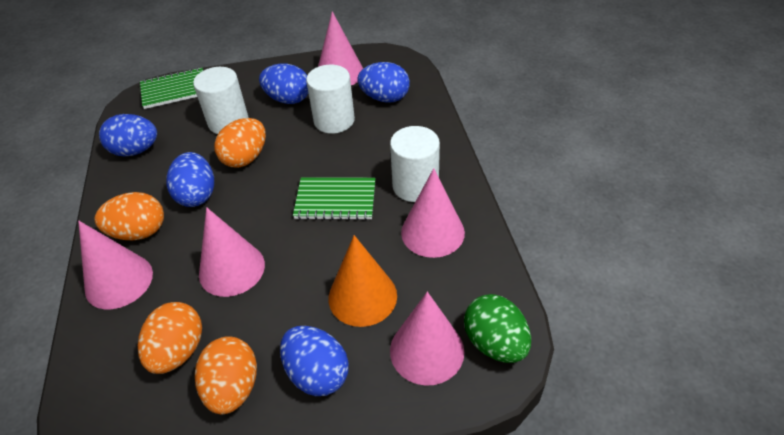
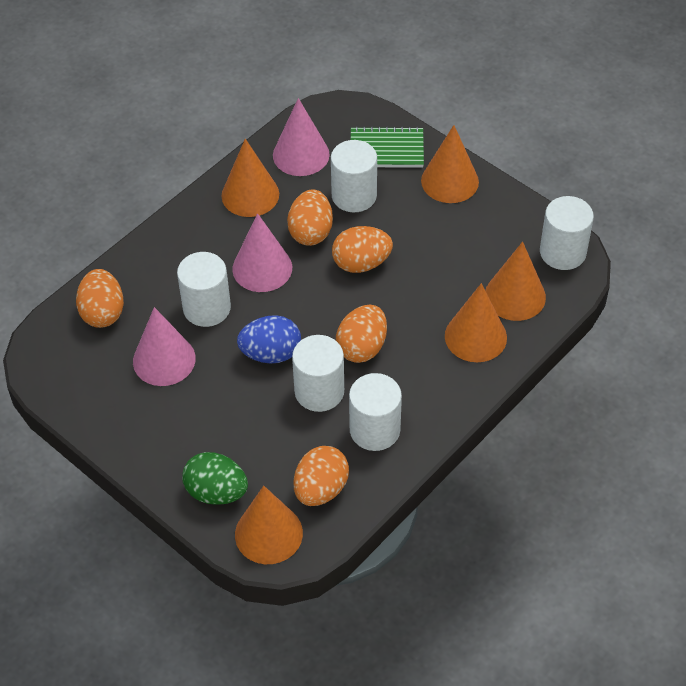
blue egg: [99,114,157,156] [166,152,214,207] [259,63,308,104] [280,326,349,396] [357,62,410,103] = 5 -> [237,315,301,364] = 1
green notebook: [140,68,203,109] [293,177,376,220] = 2 -> [351,126,424,168] = 1
orange cone: [329,235,397,327] = 1 -> [221,139,279,217] [235,486,303,564] [421,125,479,203] [445,283,507,362] [485,242,546,321] = 5
orange egg: [94,192,164,240] [138,302,202,374] [195,336,257,415] [214,118,266,168] = 4 -> [76,269,124,328] [287,190,333,246] [294,446,349,506] [332,226,393,273] [336,304,387,363] = 5
pink cone: [78,221,153,309] [199,207,265,297] [318,11,363,85] [390,292,464,386] [401,168,465,258] = 5 -> [133,307,196,386] [232,213,292,292] [273,98,330,176] = 3
white cylinder: [193,67,249,134] [306,65,355,134] [390,126,440,202] = 3 -> [177,252,231,327] [292,335,344,412] [331,140,377,212] [349,373,402,451] [540,196,594,270] = 5

